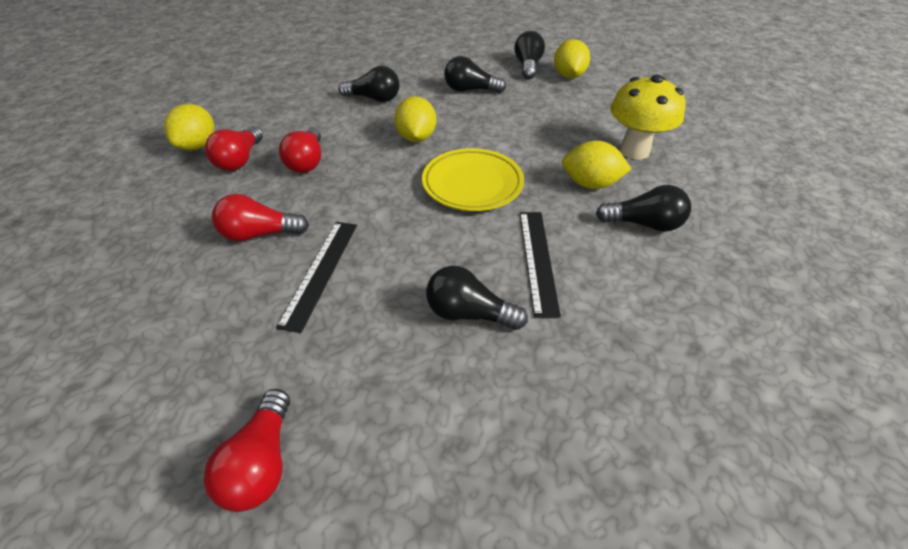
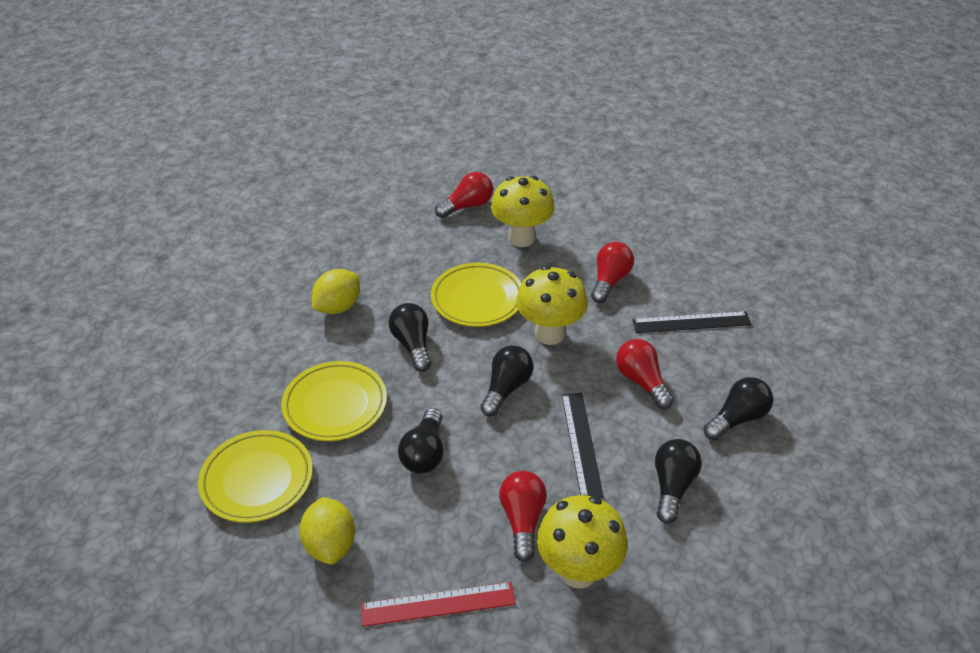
red ruler: none = 0 -> [361,582,516,627] = 1
yellow lemon: [164,104,214,150] [394,96,436,142] [554,39,590,79] [562,141,632,189] = 4 -> [299,497,355,564] [312,269,360,314] = 2
yellow mushroom: [610,74,686,160] = 1 -> [491,176,555,247] [516,266,588,345] [537,495,628,589] = 3
yellow plate: [422,148,524,211] = 1 -> [198,430,313,523] [281,361,387,441] [431,263,522,327] = 3

